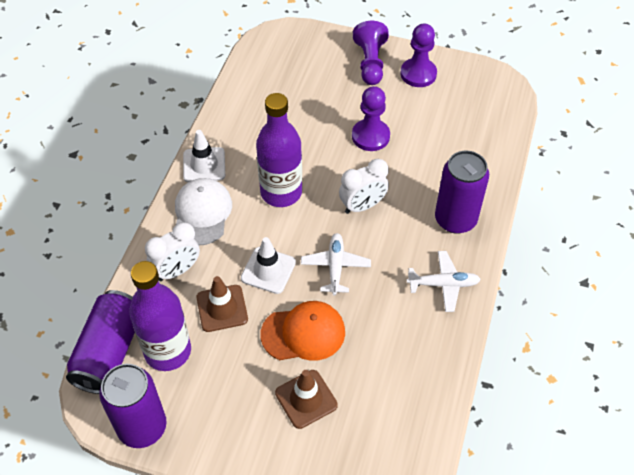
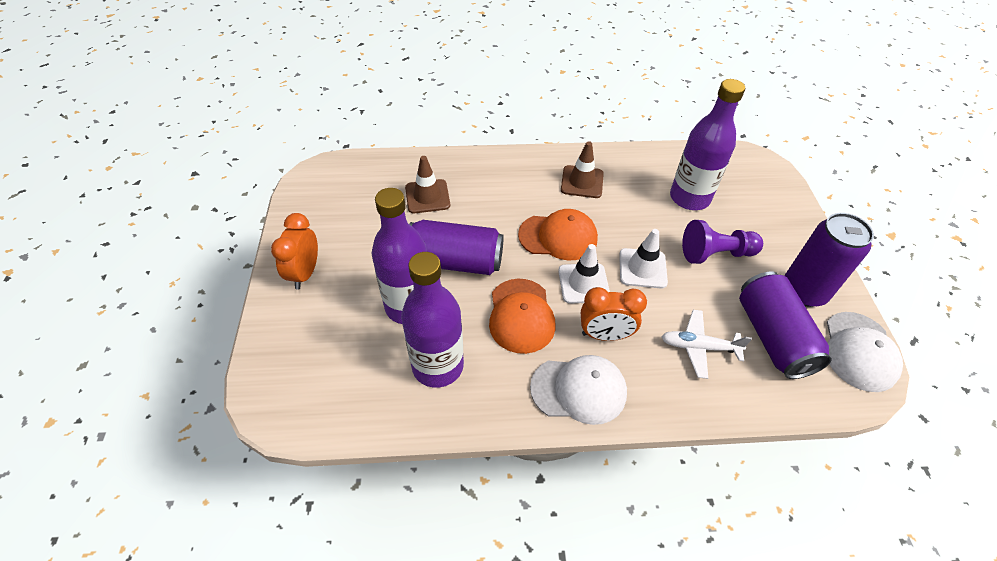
orange cap: [260,301,345,361] = 1 -> [489,279,555,354] [518,209,598,261] = 2
orange clock: none = 0 -> [271,213,318,290] [581,287,647,341] = 2
purple bottle: [129,261,191,371] [256,93,302,207] = 2 -> [372,188,427,324] [401,252,464,388] [670,79,745,210] = 3
purple pawn: [352,86,390,151] [353,21,389,85] [401,23,437,87] = 3 -> [682,220,763,264] = 1
white cap: [175,178,232,245] = 1 -> [530,355,627,425] [827,312,903,392] = 2
white clock: [145,222,200,281] [339,159,389,214] = 2 -> none = 0
white plane: [301,233,371,295] [407,251,481,312] = 2 -> [662,310,752,379] = 1

